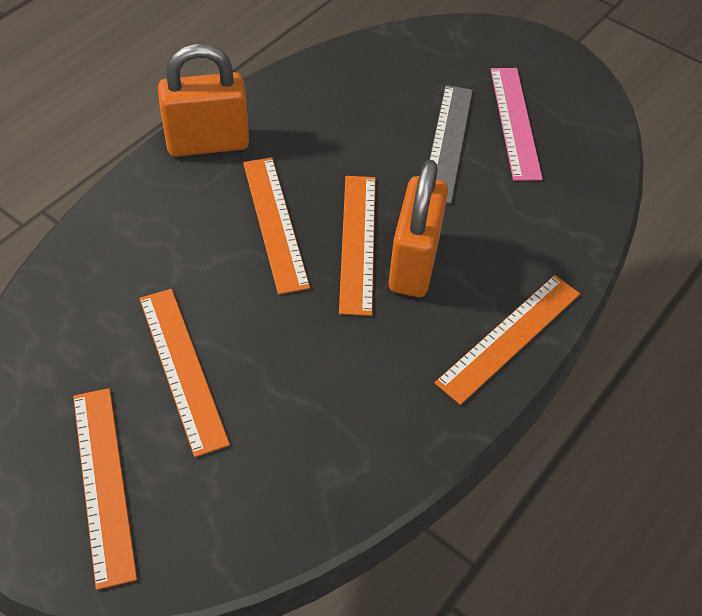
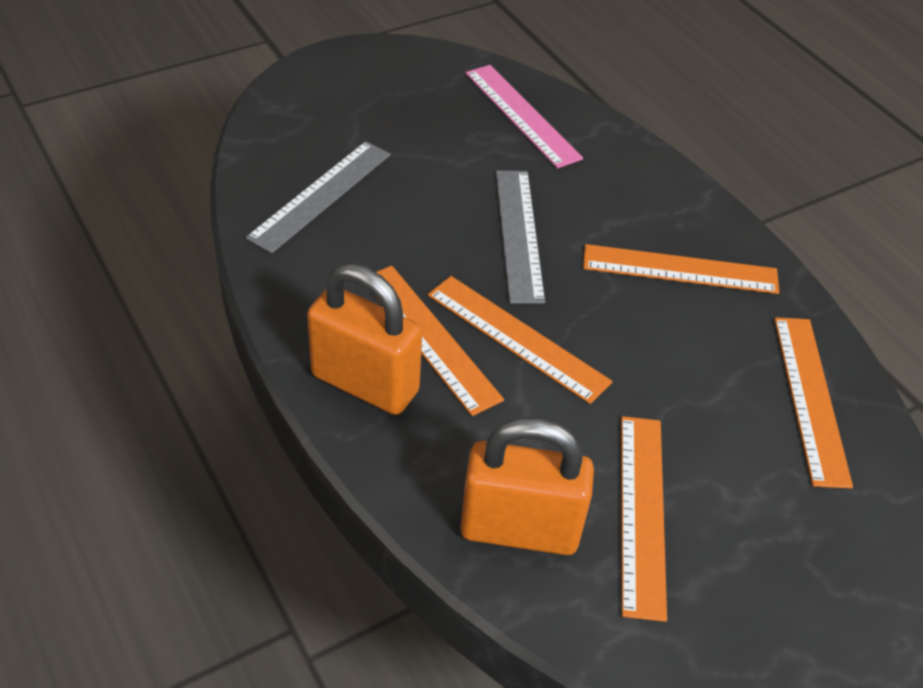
grey ruler: [429,85,473,204] = 1 -> [245,141,391,253] [496,171,545,304] = 2

